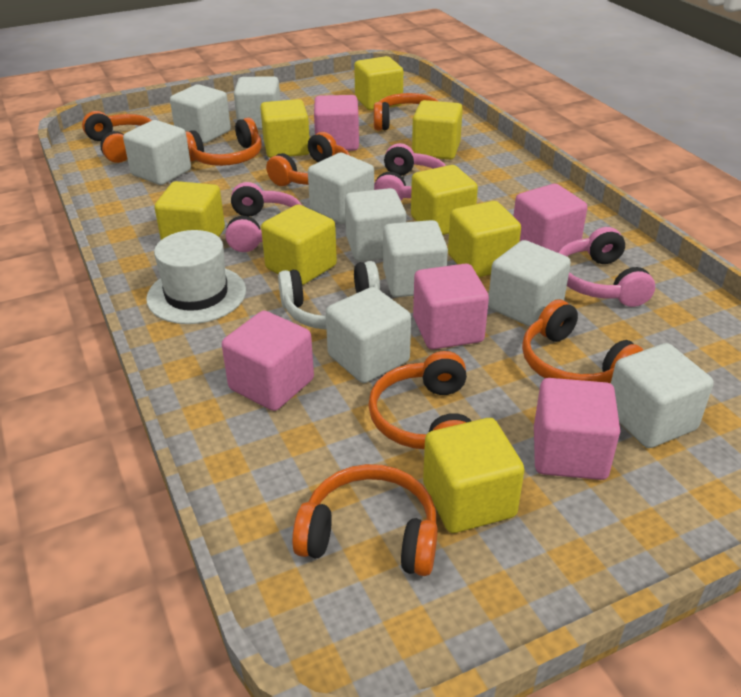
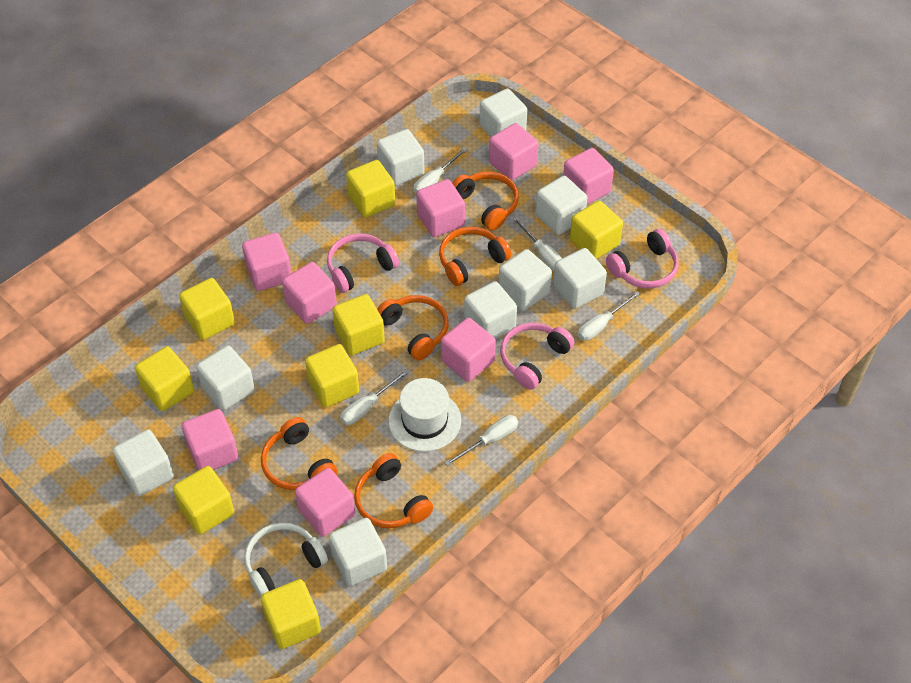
orange headphones: [82,111,152,163] [186,118,262,166] [266,132,350,186] [292,464,438,576] [368,351,471,449] [374,93,438,130] [522,300,643,383] = 7 -> [261,417,338,490] [354,453,433,528] [377,295,449,361] [439,227,511,286] [452,172,519,230] = 5
pink cube: [222,311,314,411] [314,95,359,151] [413,263,489,349] [513,184,587,253] [534,378,620,480] = 5 -> [182,409,238,470] [242,233,291,291] [282,262,337,324] [295,468,355,537] [416,179,465,237] [441,318,496,382] [489,123,538,180] [563,148,614,205] = 8
white screwdriver: none = 0 -> [340,370,408,425] [413,148,467,195] [445,415,518,466] [513,217,562,271] [578,291,640,341] = 5

